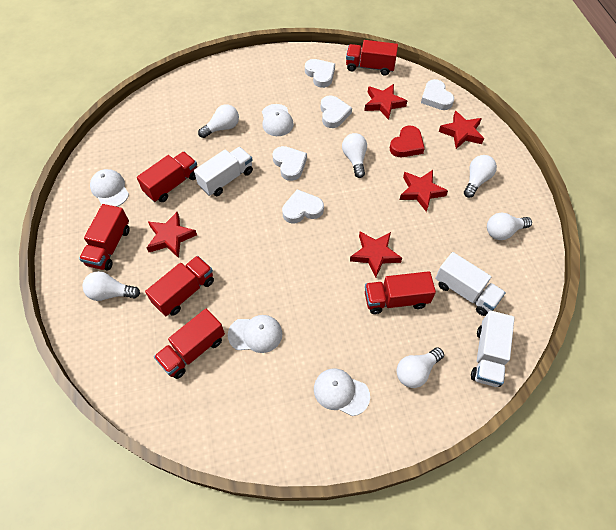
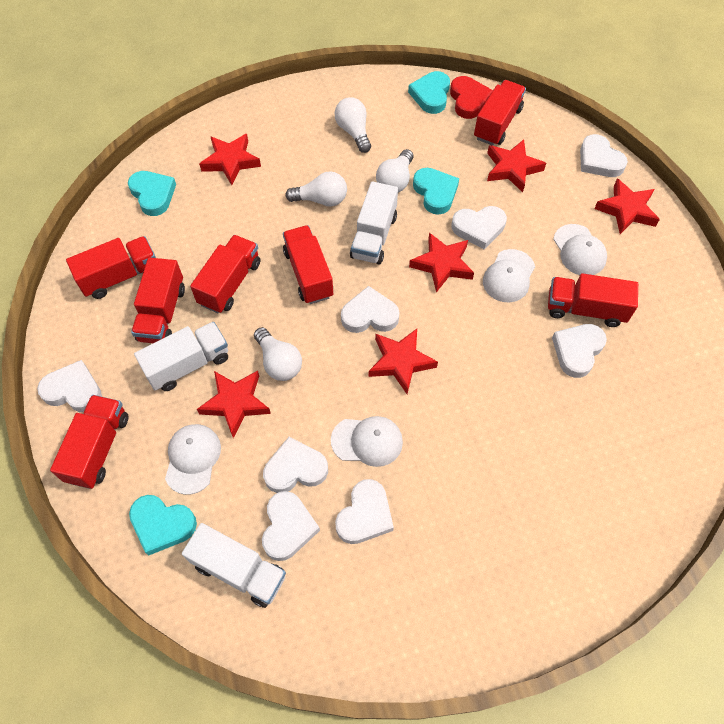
red star: [146,212,197,258] [350,232,402,277] [364,84,407,120] [400,170,448,212] [439,111,484,149] = 5 -> [197,371,271,438] [199,134,261,185] [369,329,438,394] [409,233,474,293] [487,139,546,192] [594,178,660,234] = 6
red truck: [79,204,130,270] [137,152,197,202] [145,256,214,316] [154,309,225,379] [346,40,398,76] [365,271,436,314] = 6 -> [50,395,128,489] [66,236,156,299] [131,257,185,343] [190,235,260,313] [283,225,333,304] [474,80,526,146] [548,273,638,327] = 7
turquoise heart: none = 0 -> [128,171,176,216] [129,495,197,556] [408,71,450,114] [413,168,459,215] = 4
white heart: [272,146,307,181] [282,189,324,223] [305,59,335,88] [321,96,352,128] [421,79,454,110] = 5 -> [37,360,102,412] [262,491,320,561] [263,437,328,493] [335,479,394,544] [341,286,400,333] [452,206,507,250] [552,324,607,378] [580,134,628,177] = 8
white light bulb: [82,271,140,301] [198,104,239,138] [342,133,367,178] [397,348,444,388] [464,155,497,198] [487,212,532,240] = 6 -> [254,327,302,381] [285,171,347,207] [334,97,371,153] [376,149,413,193] = 4

